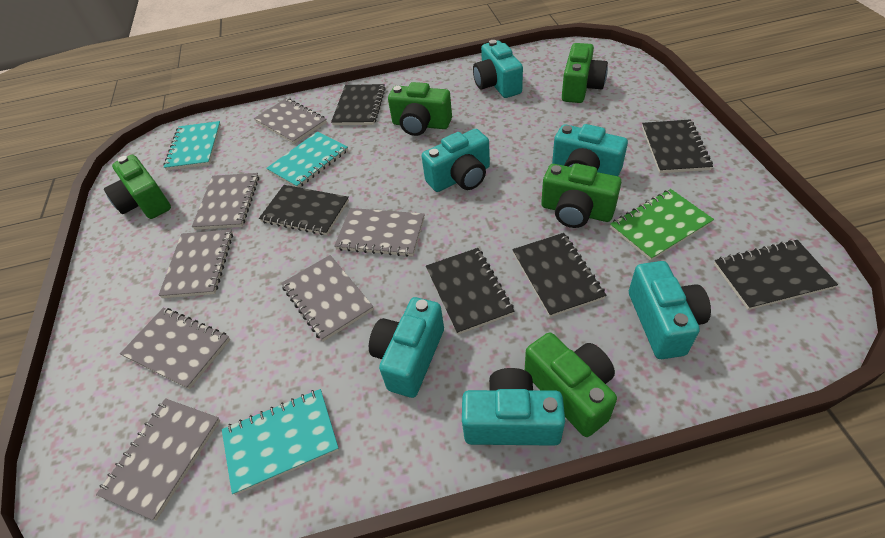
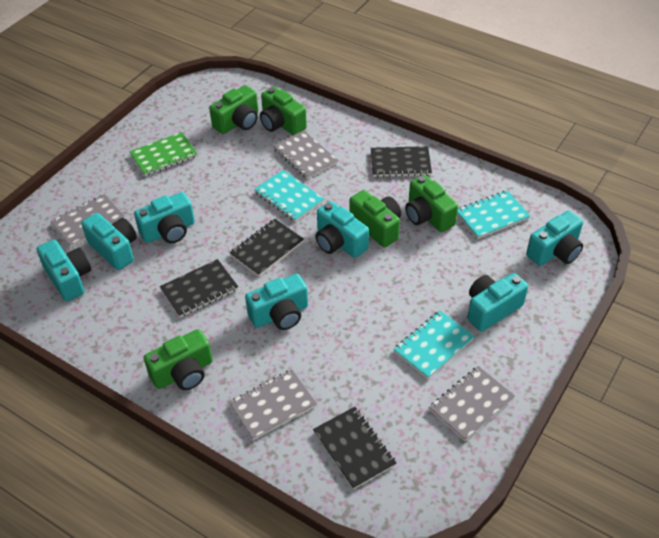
black notebook: [259,185,349,235] [331,84,386,125] [426,248,514,335] [512,233,606,317] [642,119,713,173] [714,240,838,310] = 6 -> [160,259,238,317] [229,219,304,276] [313,407,396,490] [371,146,432,177] = 4
grey notebook: [96,398,220,521] [120,308,230,389] [158,229,233,298] [192,173,259,230] [254,98,327,144] [281,255,374,342] [334,208,425,257] = 7 -> [50,194,125,247] [229,369,317,440] [273,130,338,179] [429,366,515,441] = 4
turquoise camera: [369,297,444,398] [422,129,490,192] [462,368,565,446] [473,40,523,98] [552,124,628,176] [629,261,711,359] = 6 -> [37,240,91,302] [81,213,137,270] [134,192,195,243] [245,274,308,330] [315,201,369,258] [468,273,528,332] [526,210,583,266] = 7

